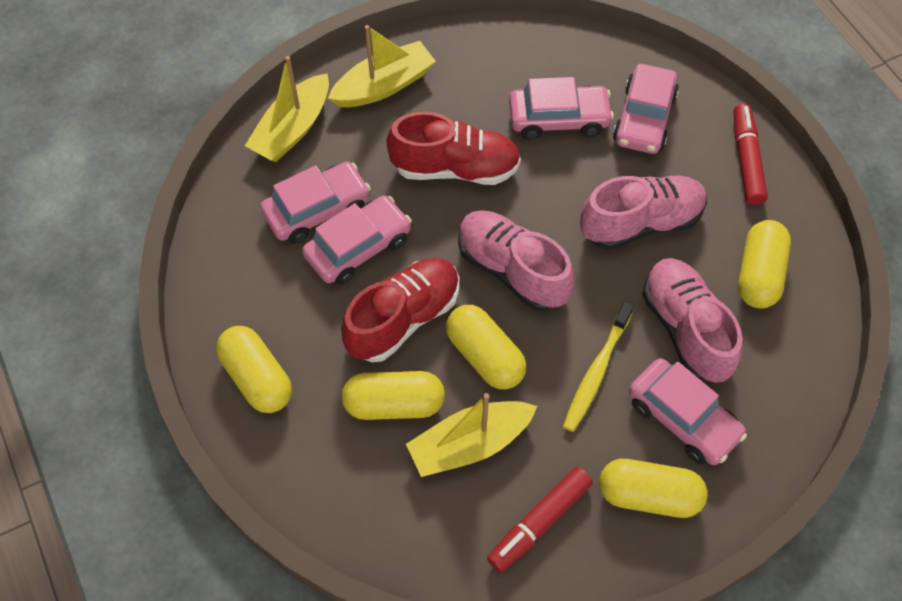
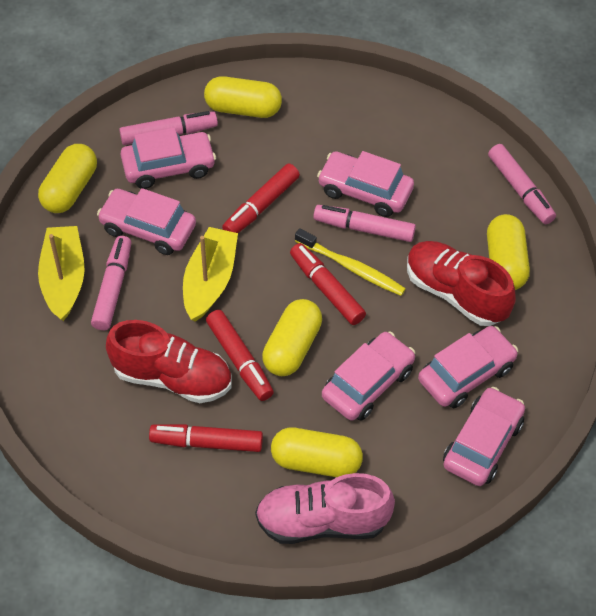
pink car: [260,162,371,244] [302,195,412,285] [509,77,614,140] [613,64,679,154] [629,358,747,465] = 5 -> [97,188,196,255] [121,128,216,189] [317,151,414,217] [322,332,415,421] [418,326,518,408] [443,387,525,486] = 6
pink marker: none = 0 -> [91,236,132,330] [119,111,218,145] [313,205,416,242] [488,144,556,224] = 4
pink shoe: [458,210,575,311] [580,176,707,250] [642,258,743,383] = 3 -> [255,473,395,544] = 1
red marker: [487,467,593,572] [734,104,768,205] = 2 -> [149,424,263,452] [206,310,274,401] [222,164,300,233] [290,243,366,325] = 4
yellow boat: [245,56,329,162] [328,25,436,107] [406,393,537,477] = 3 -> [38,226,85,321] [183,227,238,322] = 2

